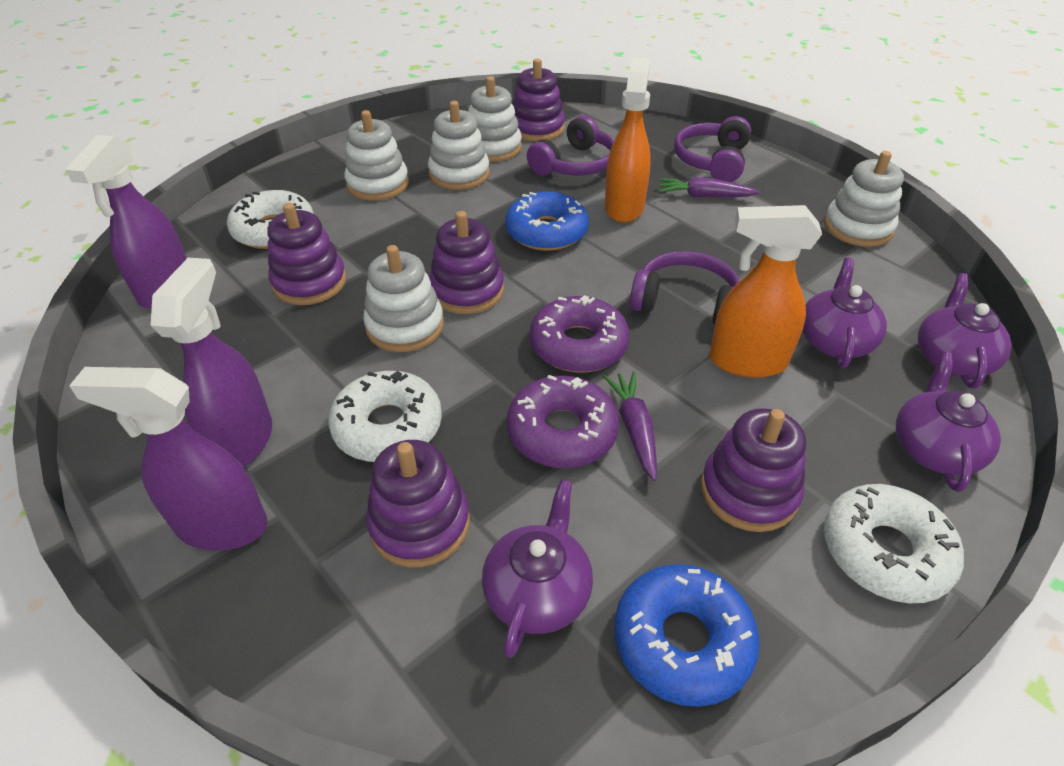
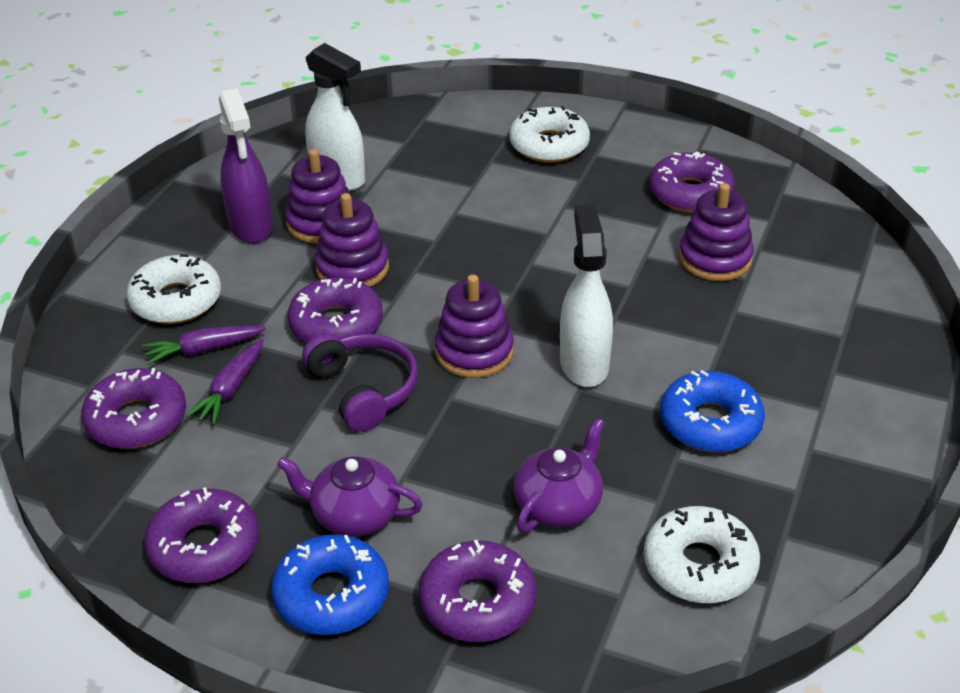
orange spray bottle: [605,57,651,223] [709,205,822,378] = 2 -> none = 0
purple donut: [507,375,619,468] [530,295,630,372] = 2 -> [81,368,186,449] [144,487,259,583] [288,277,383,343] [419,540,536,642] [649,151,735,213] = 5
purple headphones: [527,115,614,176] [630,251,740,324] [674,116,751,182] = 3 -> [302,333,418,432] = 1
purple spray bottle: [65,135,187,308] [69,367,268,551] [151,258,272,467] = 3 -> [219,88,273,243] = 1
purple stacking toy: [267,203,346,305] [366,440,470,567] [429,211,504,314] [512,59,565,141] [701,408,806,532] = 5 -> [285,149,350,243] [315,193,389,287] [435,274,514,378] [679,183,754,281] = 4
purple teapot: [482,479,593,658] [802,258,887,368] [896,352,1001,492] [918,273,1012,389] = 4 -> [277,456,423,537] [514,418,605,533] = 2
white spray bottle: none = 0 -> [305,43,365,191] [560,205,613,387] = 2
white stacking toy: [344,110,409,201] [363,245,444,352] [428,101,490,190] [468,76,522,162] [824,151,904,247] = 5 -> none = 0

